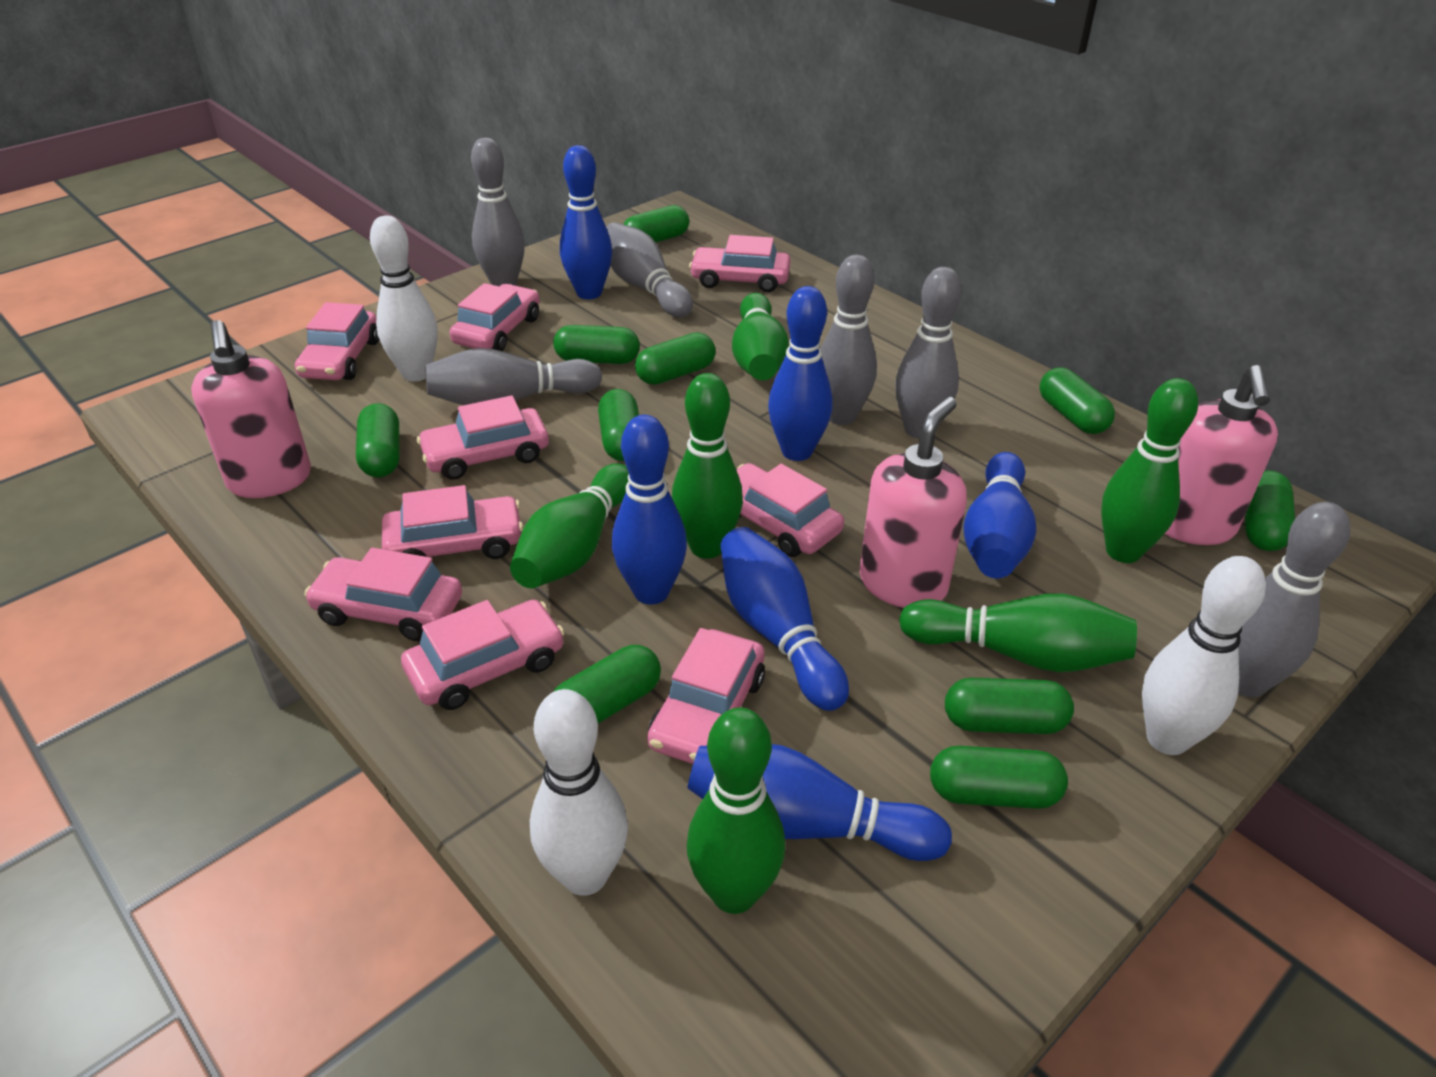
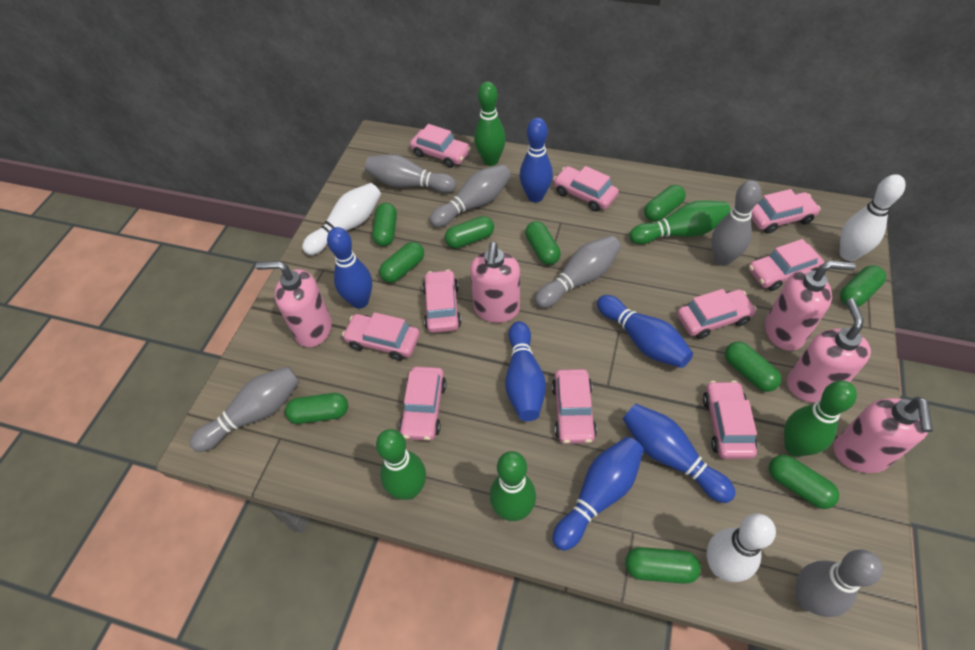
green bowling pin: [510,463,629,588] [672,373,743,559] [687,707,785,914] [732,293,789,380] [899,594,1137,672] [1101,378,1198,563] = 6 -> [376,429,426,500] [474,81,506,166] [490,451,536,521] [629,200,731,244] [784,380,857,457] = 5
pink car: [295,302,379,380] [304,548,462,641] [382,485,524,559] [401,600,565,710] [417,395,549,480] [450,283,540,351] [647,628,765,764] [689,235,791,292] [737,463,844,557] = 9 -> [342,312,420,361] [399,366,446,441] [410,124,471,168] [423,270,461,333] [552,369,597,444] [553,166,619,212] [677,289,757,339] [703,381,757,459] [748,239,824,291] [751,189,821,233] = 10
pink soap dispenser: [191,320,311,498] [860,397,967,608] [1165,365,1278,545] = 3 -> [256,261,332,347] [470,242,520,323] [765,261,856,351] [787,298,871,403] [834,397,933,473] = 5

